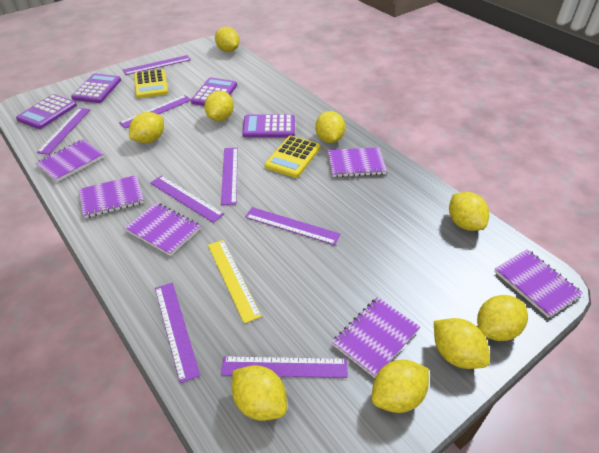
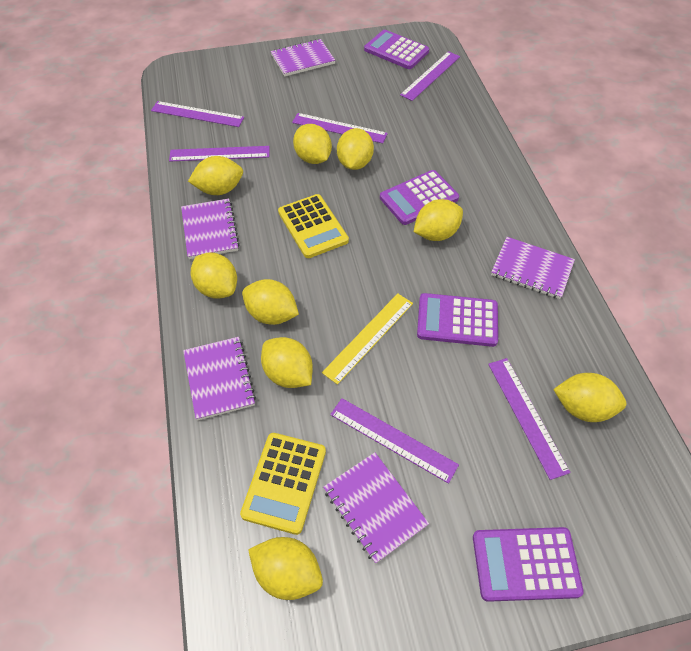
purple notebook: [36,139,104,182] [79,175,144,218] [125,203,201,256] [328,147,387,177] [332,297,420,378] [494,249,583,318] = 6 -> [181,199,240,259] [183,337,256,421] [271,39,335,76] [323,452,429,564] [491,237,575,299] = 5
purple ruler: [37,108,91,155] [119,95,191,128] [123,55,191,75] [150,176,224,223] [155,283,200,383] [221,148,238,205] [221,356,348,378] [245,207,341,245] = 8 -> [151,101,244,127] [169,146,269,162] [292,113,388,143] [330,398,459,484] [400,51,460,101] [488,358,571,480] = 6

